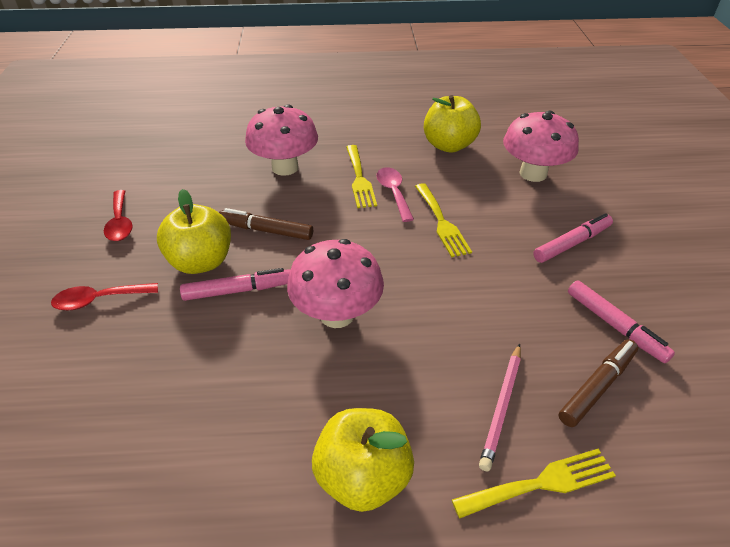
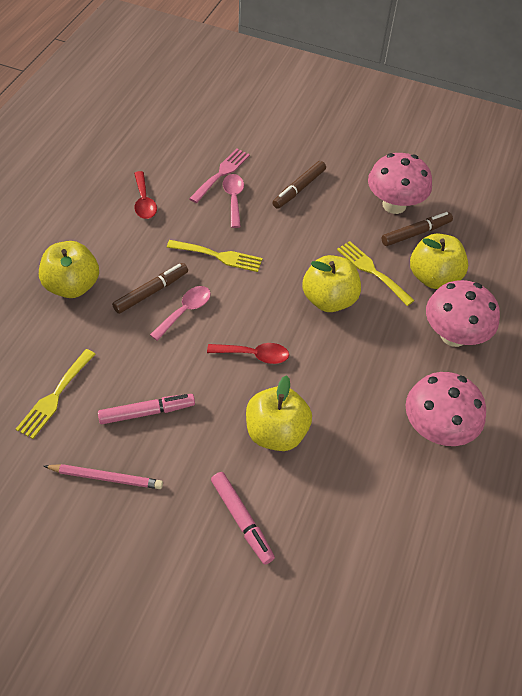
brown marker: [219,208,313,240] [559,339,638,427] = 2 -> [112,263,188,314] [272,161,326,209] [382,212,453,246] = 3
pink fork: none = 0 -> [189,148,250,203] = 1
pink marker: [180,268,290,301] [533,213,613,263] [568,280,675,363] = 3 -> [98,394,195,424] [211,472,275,565] = 2
pink spoon: [376,167,414,222] = 1 -> [150,286,211,341] [223,174,244,228] = 2
yellow apple: [157,189,231,274] [312,408,414,512] [424,95,481,153] = 3 -> [39,241,99,298] [246,375,312,451] [302,255,361,312] [410,233,468,289] = 4

